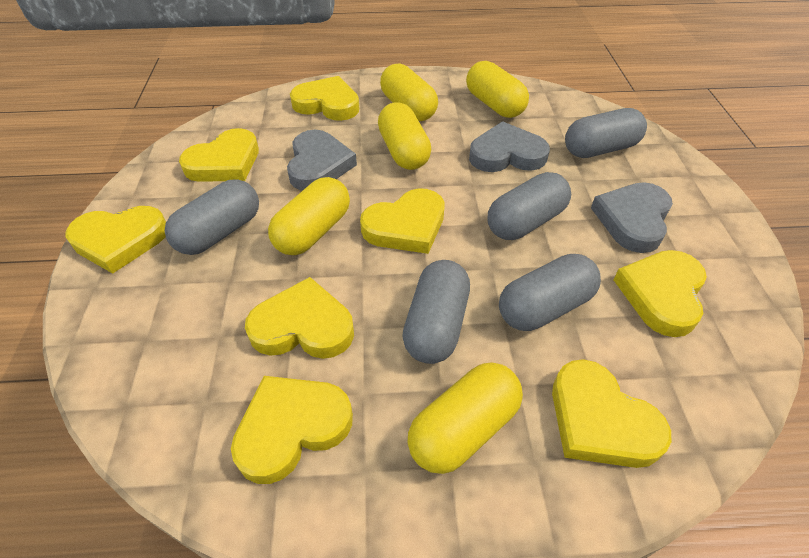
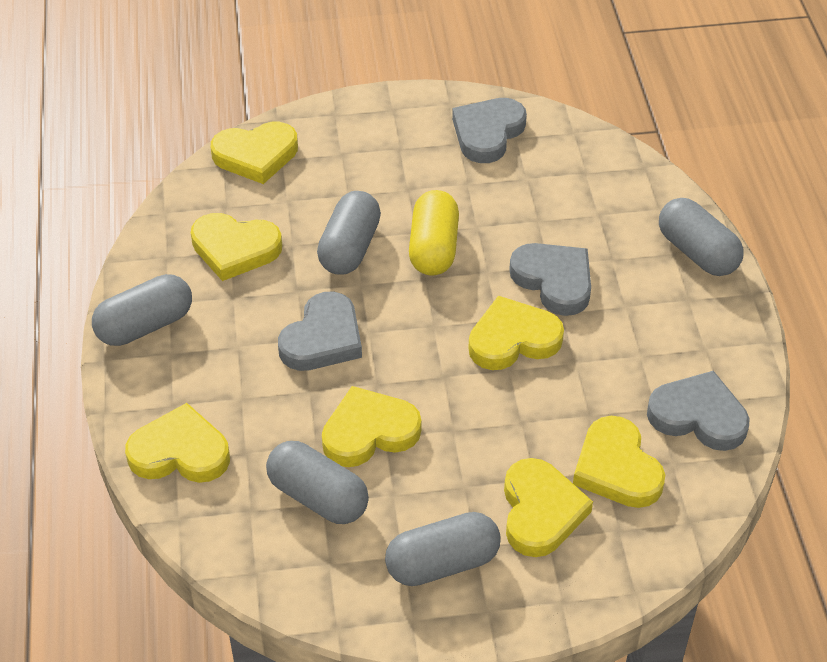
grey heart: [287,130,357,191] [469,121,550,172] [591,182,673,253] = 3 -> [278,292,362,371] [452,98,527,163] [509,243,591,316] [647,371,750,451] = 4
yellow capsule: [268,177,350,255] [378,102,431,170] [380,63,438,121] [408,362,523,474] [466,61,529,118] = 5 -> [409,190,459,276] = 1
yellow heart: [66,206,166,274] [179,128,259,182] [231,376,353,484] [245,277,354,359] [290,76,359,121] [360,188,445,254] [552,359,672,468] [613,250,707,337] = 8 -> [125,403,230,483] [191,213,282,281] [211,122,298,184] [322,386,421,467] [468,296,564,370] [504,458,593,557] [573,416,665,508] = 7

